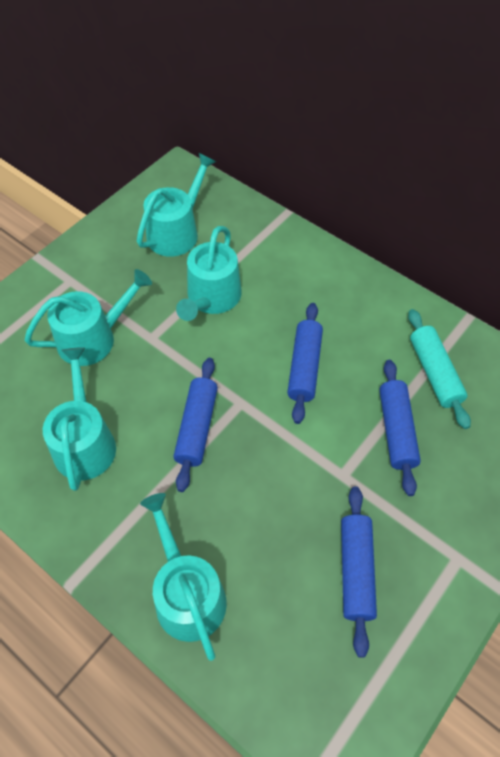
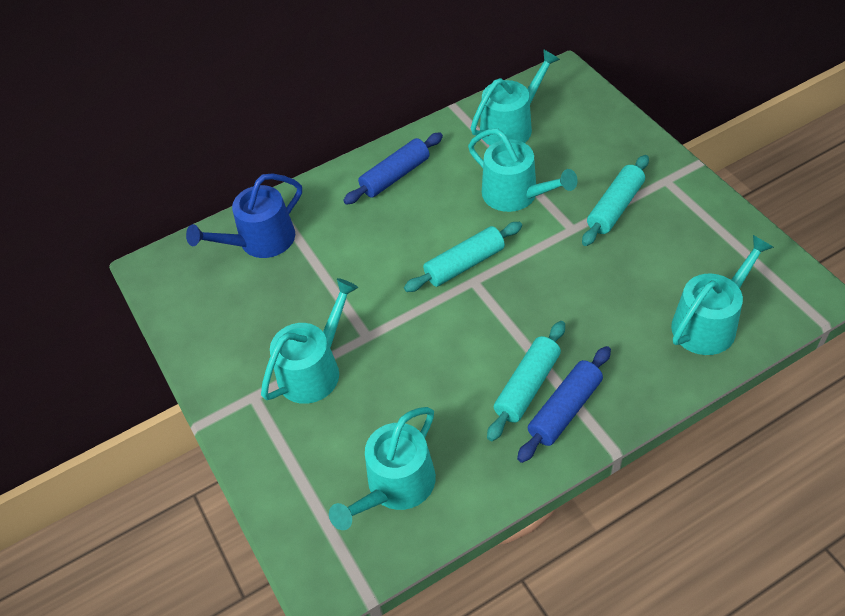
blue rolling pin: [174,358,218,492] [287,303,323,424] [341,486,377,658] [379,360,421,496] = 4 -> [343,132,443,205] [517,346,611,463] = 2
blue watering can: none = 0 -> [186,173,302,258] = 1
turquoise rolling pin: [408,309,471,429] = 1 -> [404,222,522,292] [487,321,565,441] [582,155,649,246] = 3

